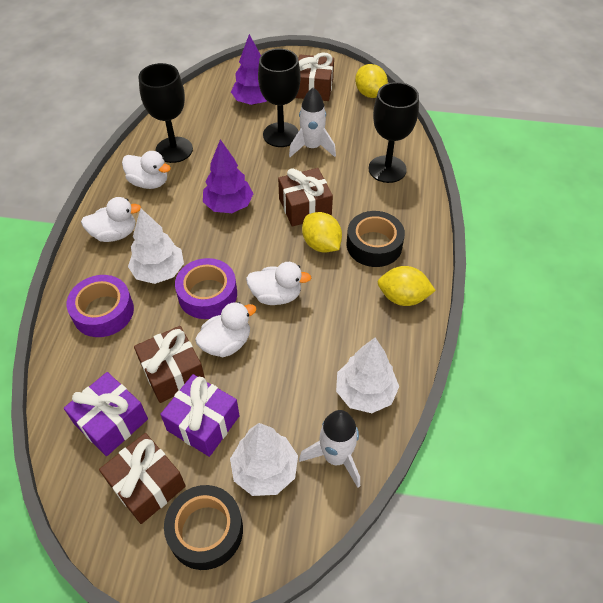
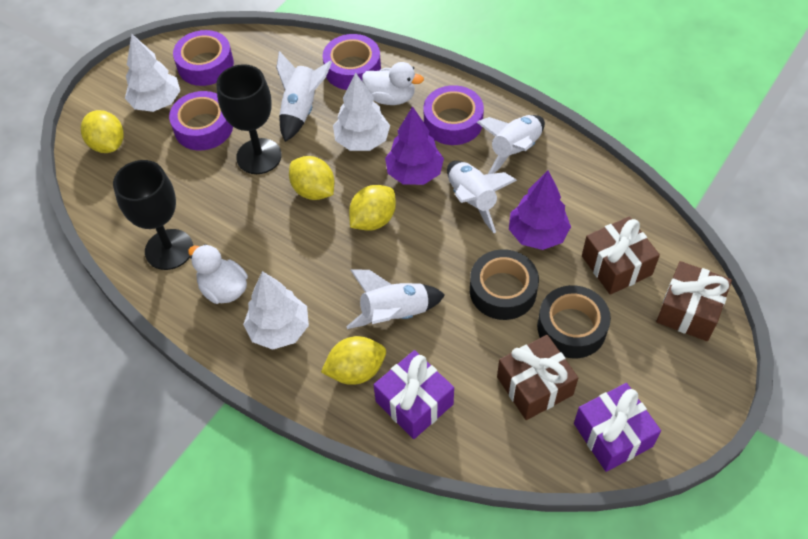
black goblet: [138,63,193,163] [258,49,300,147] [368,82,419,183] = 3 -> [113,160,193,270] [216,64,282,174] = 2
brown gift: [99,433,186,524] [134,326,205,403] [278,168,333,227] [295,52,334,101] = 4 -> [497,335,578,420] [582,217,660,295] [656,261,732,341] = 3
purple tape: [66,275,134,337] [175,258,237,319] = 2 -> [169,91,233,150] [173,30,234,86] [323,34,381,90] [424,85,484,145] = 4
white duck: [81,197,141,242] [122,151,171,189] [195,302,257,357] [246,262,311,305] = 4 -> [188,244,248,304] [362,62,424,105] = 2
white rocket: [289,87,336,157] [299,410,360,488] = 2 -> [276,51,332,142] [346,269,445,329] [447,161,517,233] [477,115,545,174] = 4
yellow lemon: [302,212,342,253] [355,64,388,98] [378,266,436,306] = 3 -> [81,110,124,153] [289,156,334,200] [321,336,386,385] [349,185,396,231] = 4

